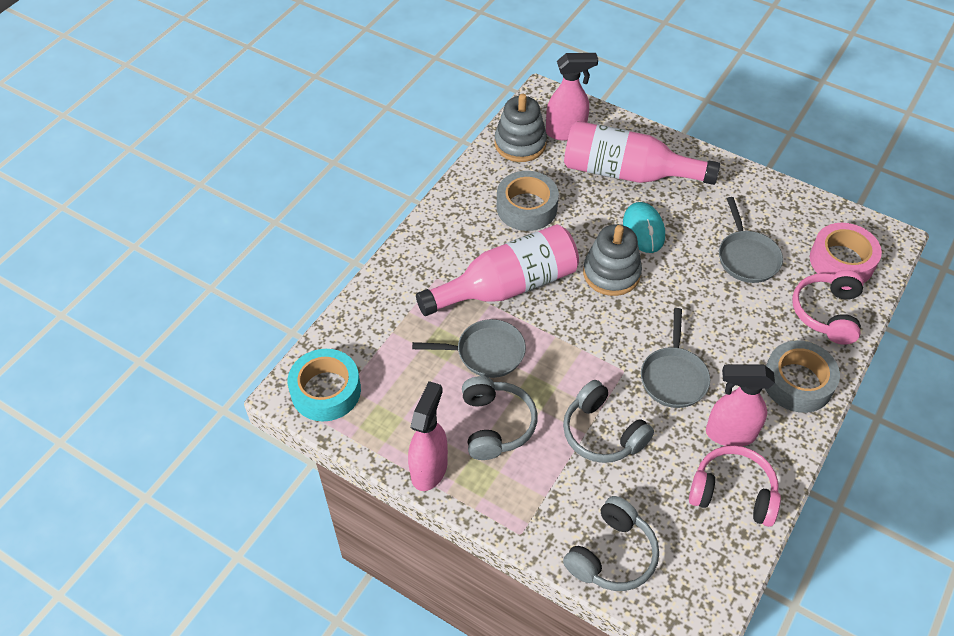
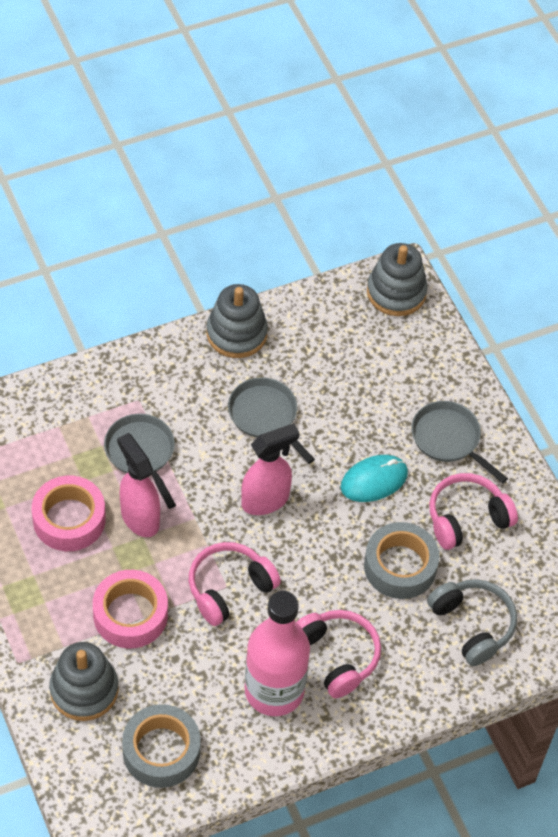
grey headphones: [462,376,537,460] [563,380,654,463] [563,496,659,591] = 3 -> [427,579,517,666] = 1
grey stacking toy: [495,94,547,162] [583,224,642,296] = 2 -> [49,642,119,721] [207,284,268,358] [367,243,428,316] = 3
pink bottle: [416,224,579,316] [564,121,720,185] = 2 -> [245,591,310,716] = 1
pink headphones: [689,445,781,527] [792,270,864,345] = 2 -> [189,542,281,626] [296,610,381,698] [429,473,518,550] = 3
pink spray bottle: [408,381,448,491] [546,53,598,141] [706,364,775,447] = 3 -> [117,433,160,537] [241,423,300,515] = 2
pink tape: [810,223,882,283] = 1 -> [32,476,106,551] [93,570,168,648] = 2
turquoise tape: [288,349,361,421] = 1 -> none = 0

